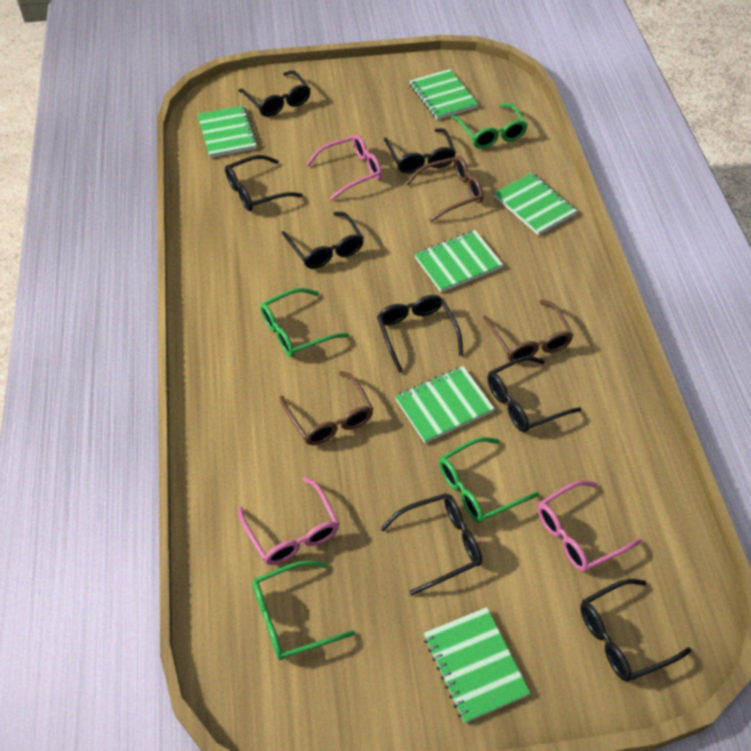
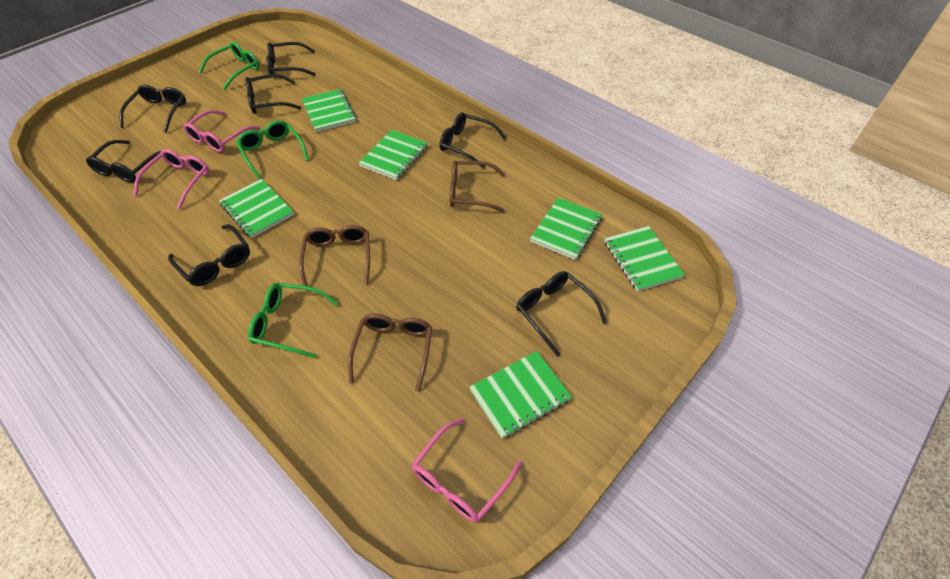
black glasses: [225,155,303,211] [239,70,310,117] [282,212,364,269] [377,295,463,373] [380,493,482,596] [384,128,456,173] [488,356,581,432] [580,579,691,682] = 8 -> [86,140,161,183] [120,85,186,133] [168,224,250,286] [245,74,301,114] [266,42,316,76] [439,112,506,169] [516,271,607,357] = 7
green glasses: [252,561,355,660] [260,288,349,357] [439,437,540,523] [452,103,528,149] = 4 -> [199,42,259,90] [236,120,309,180] [248,283,339,358] = 3

